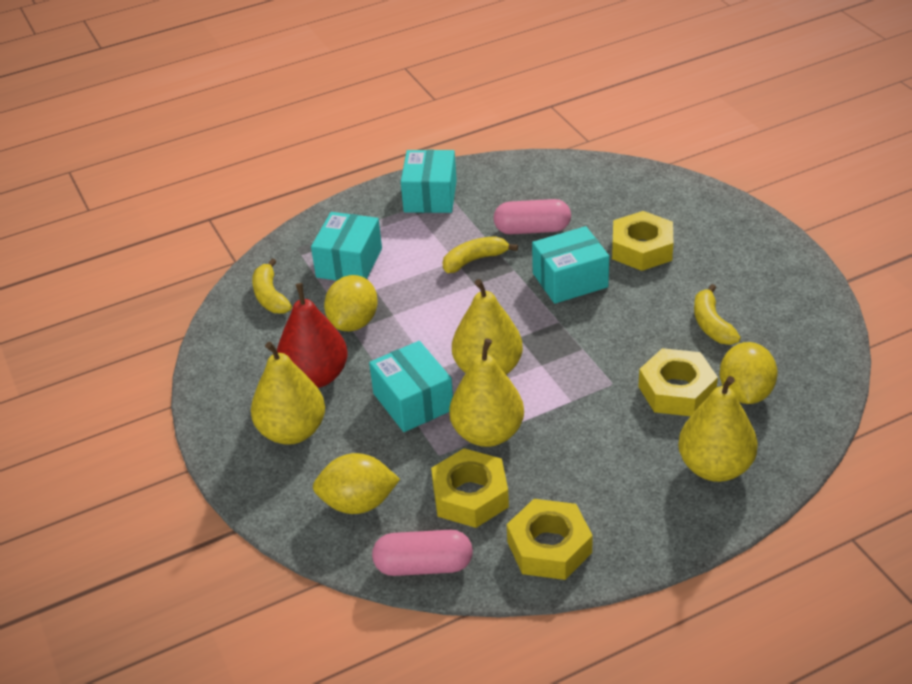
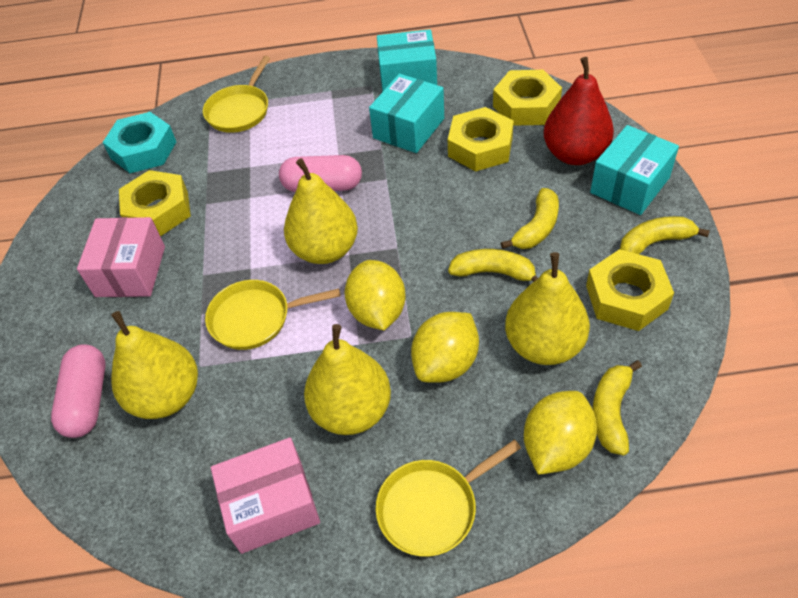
pink box: none = 0 -> [77,217,165,297] [211,438,320,554] = 2
turquoise box: [311,212,382,281] [369,341,453,432] [401,150,457,213] [532,226,609,304] = 4 -> [369,74,444,153] [377,29,437,92] [590,125,679,215] = 3
turquoise nut: none = 0 -> [103,112,176,173] = 1
yellow banana: [252,259,292,313] [443,236,518,273] [694,284,741,345] = 3 -> [448,249,538,282] [501,188,559,249] [593,360,642,456] [620,216,710,254] = 4
yellow pan: none = 0 -> [203,56,270,133] [205,280,340,350] [376,439,521,557] = 3

